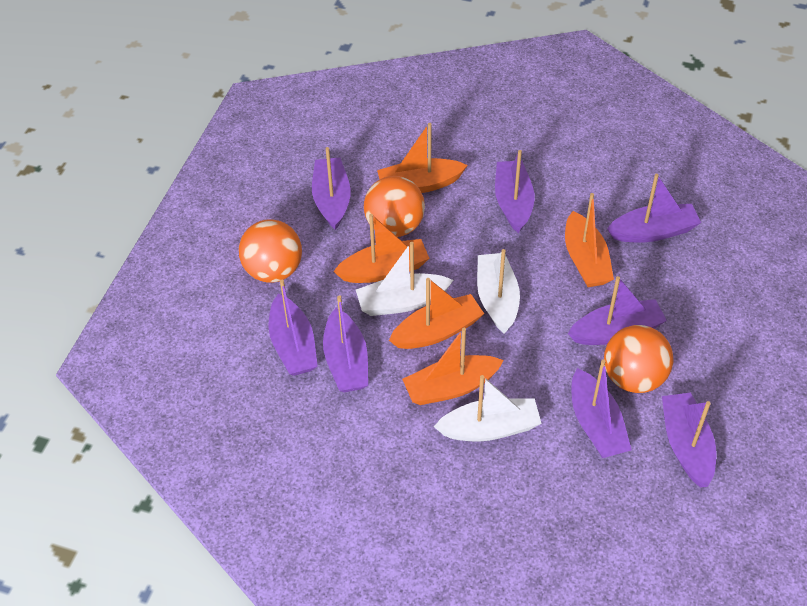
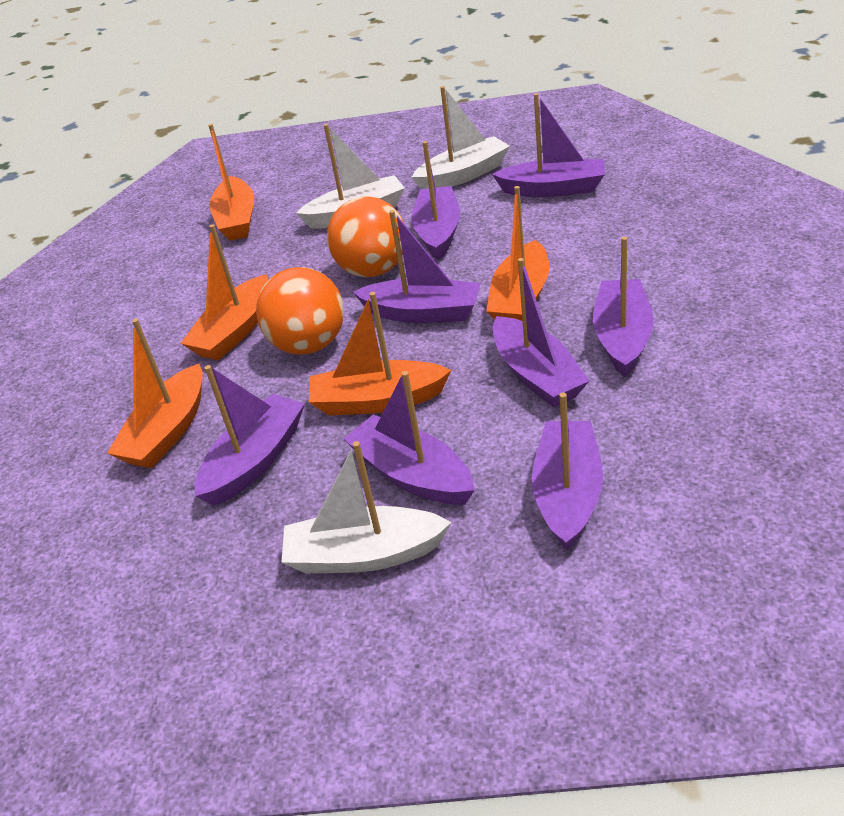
orange ball: [239,219,302,283] [364,176,425,237] [604,325,673,393] = 3 -> [256,267,344,355] [327,196,404,278] = 2

